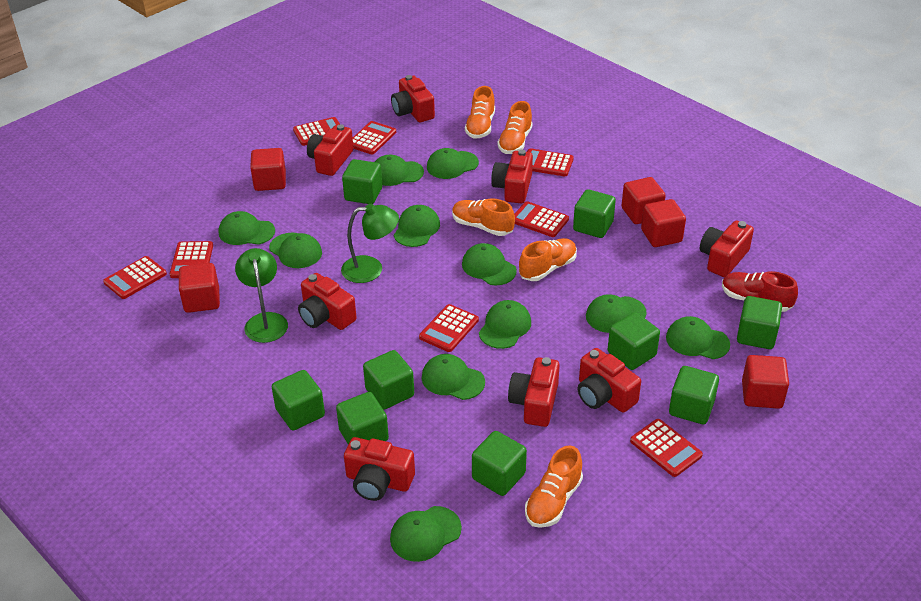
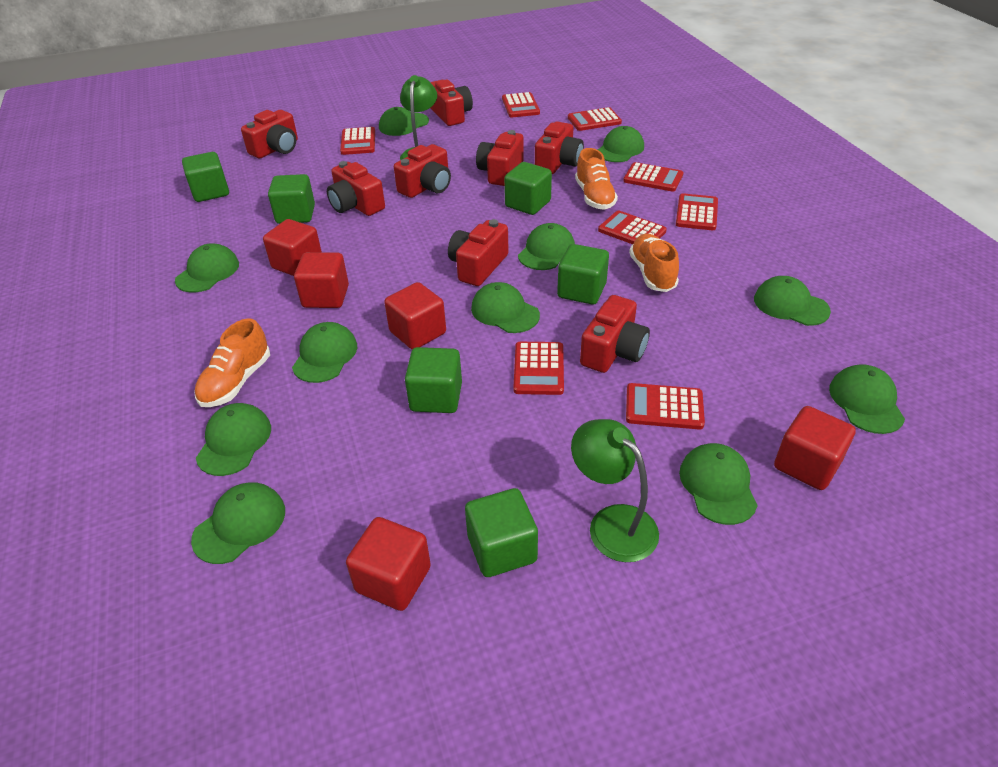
green cube: [272,370,325,431] [336,392,389,444] [342,159,382,204] [363,350,414,409] [472,431,527,496] [573,189,616,238] [608,312,660,370] [669,366,719,424] [737,296,782,349] = 9 -> [182,152,229,202] [268,174,315,224] [405,347,462,413] [465,488,538,577] [504,162,552,215] [557,244,609,305] = 6
orange shoe: [452,198,515,236] [465,86,495,139] [497,101,533,154] [519,238,577,281] [525,446,583,528] = 5 -> [194,318,270,407] [575,148,618,210] [629,234,679,292] = 3
red shoe: [722,271,798,312] = 1 -> none = 0

